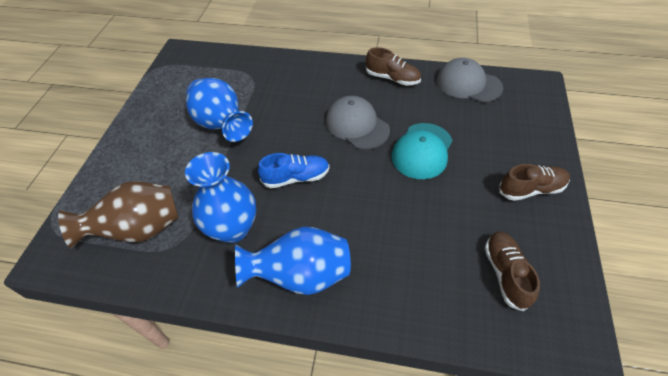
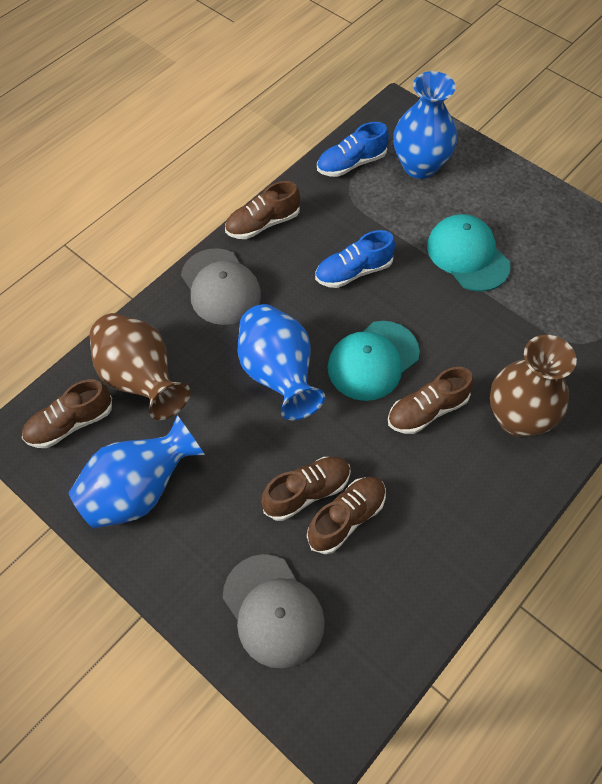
blue shoe: [258,153,330,188] = 1 -> [315,230,395,288] [317,122,389,177] = 2
brown shoe: [366,47,421,85] [484,231,540,311] [499,164,570,201] = 3 -> [22,379,112,448] [225,181,300,239] [261,457,351,521] [307,477,386,554] [388,367,473,434] = 5
brown vase: [58,181,179,248] = 1 -> [89,313,190,420] [490,335,577,437] = 2
turquoise cap: [392,123,453,179] = 1 -> [328,321,420,401] [427,214,511,292] = 2

